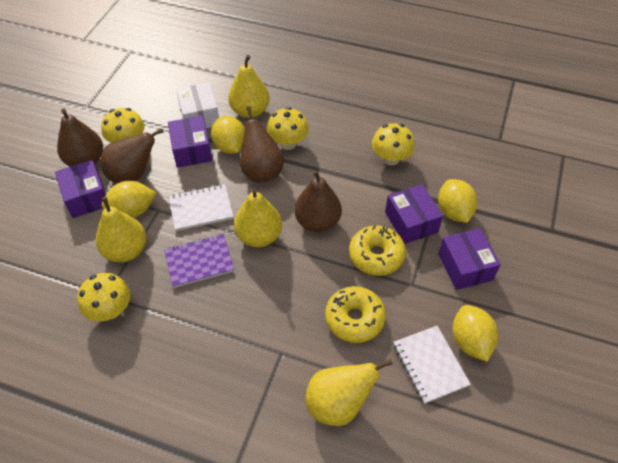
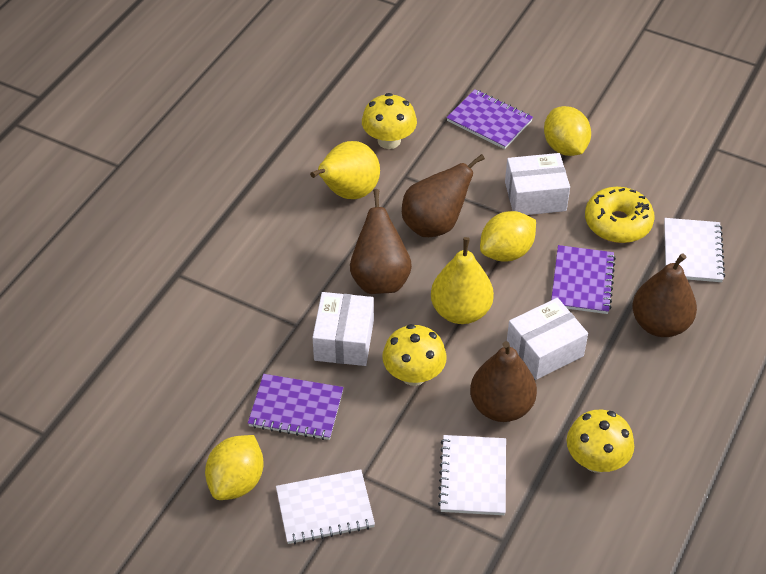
purple box: [55,160,106,218] [168,116,212,168] [385,184,443,244] [438,228,500,290] = 4 -> none = 0
purple notebook: [164,234,234,288] = 1 -> [248,374,344,440] [446,89,533,149] [551,245,616,314] = 3
white box: [176,82,219,128] = 1 -> [312,292,374,366] [505,153,570,215] [507,298,588,380] = 3
white notebook: [169,184,234,231] [394,326,471,404] = 2 -> [276,469,375,544] [438,435,506,515] [664,218,725,282] = 3
yellow donut: [325,286,386,343] [349,225,406,276] = 2 -> [585,187,655,243] = 1
yellow lemon: [102,181,156,218] [211,116,245,154] [438,179,477,223] [453,305,498,362] = 4 -> [205,435,264,500] [480,211,536,262] [544,106,591,156] = 3
yellow mushroom: [77,273,130,322] [101,108,145,143] [266,107,309,150] [372,123,415,166] = 4 -> [362,93,417,149] [382,324,447,386] [567,410,634,473] = 3
yellow pear: [96,197,146,262] [228,55,270,118] [234,188,282,247] [306,359,393,426] = 4 -> [310,141,380,199] [431,237,494,324] = 2

